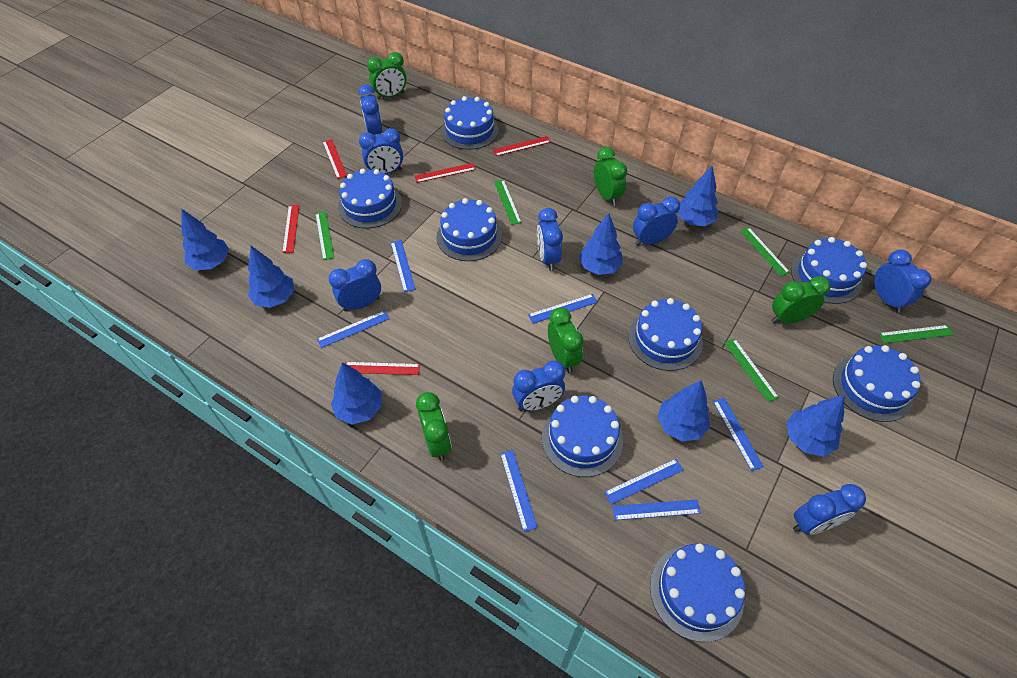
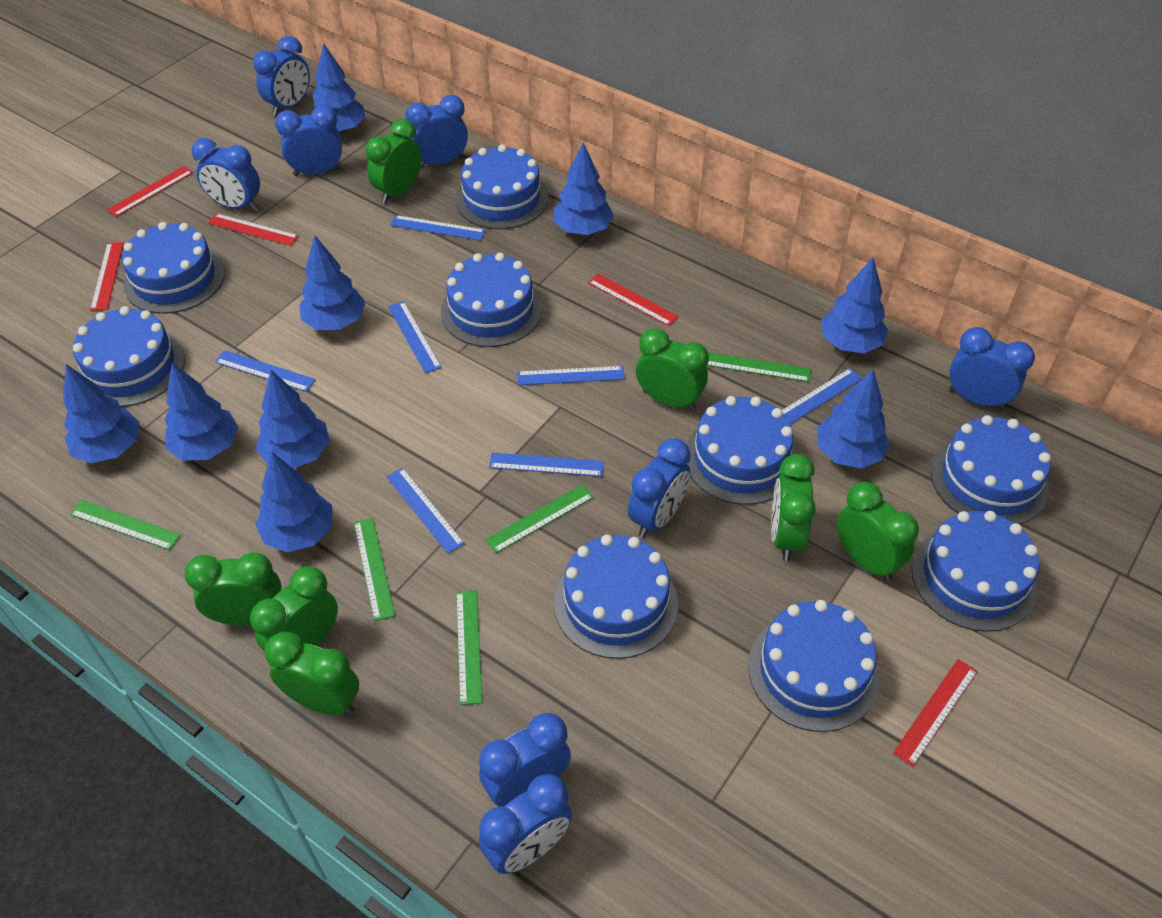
blue cake: [338,169,402,229] [436,198,502,261] [441,96,499,150] [542,396,623,477] [628,298,703,371] [650,543,745,642] [791,237,867,304] [833,345,920,422] = 8 -> [73,306,185,407] [122,222,225,314] [441,253,542,347] [456,144,548,229] [554,534,678,659] [686,396,796,505] [748,600,879,732] [912,511,1039,632] [931,415,1051,524] = 9
blue tree: [181,209,229,270] [248,246,294,308] [331,362,382,425] [579,213,623,275] [657,380,710,441] [678,166,718,226] [786,395,844,457] = 7 -> [63,364,139,463] [165,363,238,461] [255,452,332,552] [256,370,330,468] [299,236,366,330] [312,43,366,134] [554,143,614,235] [817,370,890,468] [821,257,888,353] = 9
green clock: [367,52,407,100] [416,392,452,461] [548,307,584,373] [594,147,627,206] [771,276,831,324] = 5 -> [184,552,282,625] [250,566,338,651] [265,631,359,716] [366,119,422,204] [636,328,709,411] [771,454,816,561] [837,482,919,581] = 7

